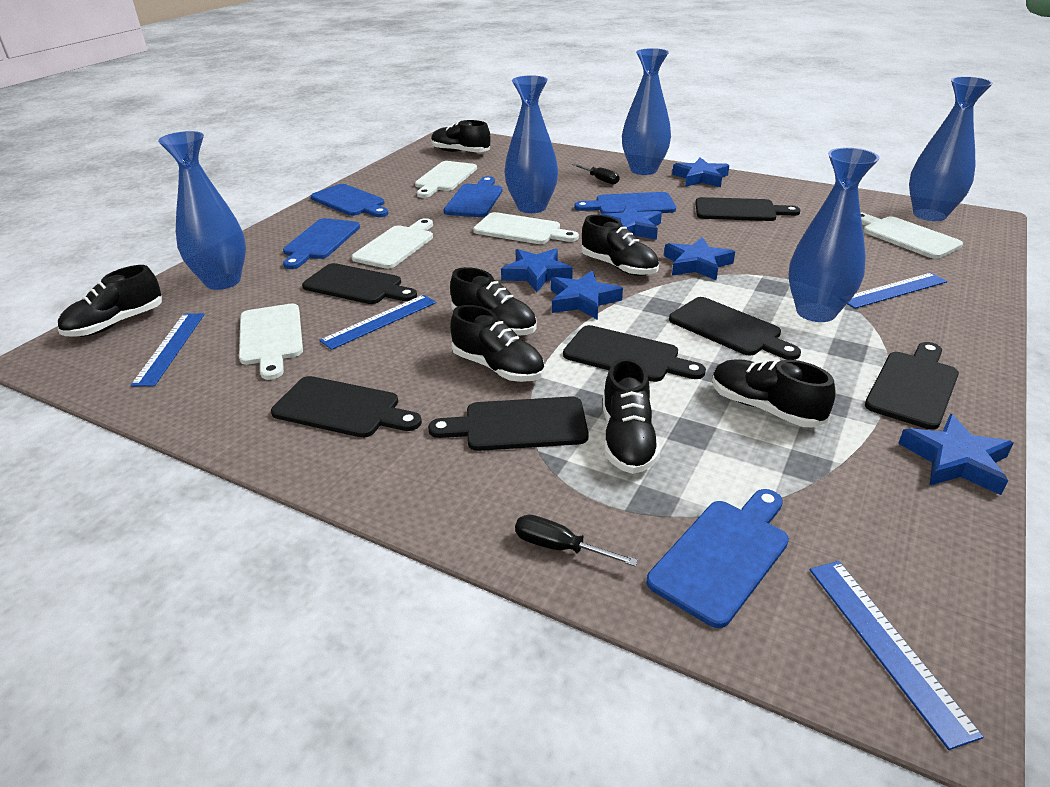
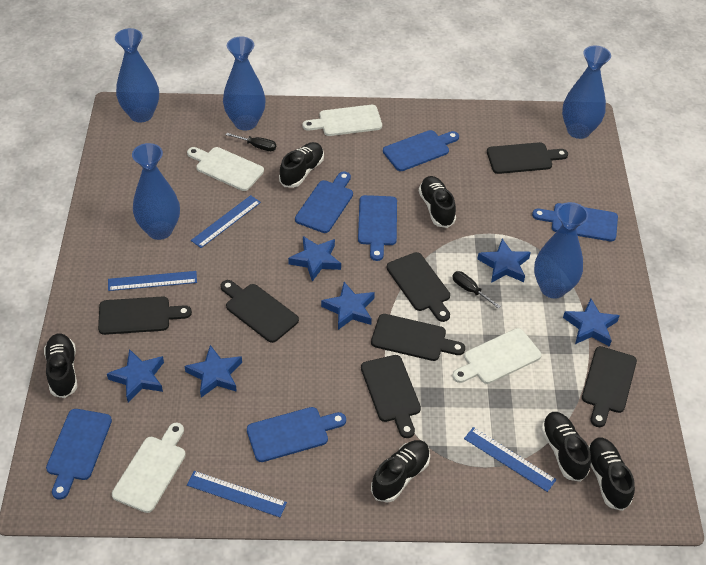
black shoe: [58,265,162,337] [431,120,490,152] [450,267,537,336] [450,305,545,382] [581,215,659,276] [603,358,660,474] [712,359,836,427] = 7 -> [44,333,77,398] [279,142,324,188] [371,440,430,503] [419,176,456,228] [541,412,591,482] [589,437,635,511] = 6
blue cutting board: [283,218,360,269] [311,184,389,217] [444,176,502,217] [574,192,676,214] [646,489,789,628] = 5 -> [46,409,112,499] [247,407,346,462] [295,171,353,233] [358,195,397,261] [383,130,459,171] [532,203,618,241] = 6
white cutting board: [239,304,303,380] [352,218,433,269] [415,161,477,198] [473,212,579,244] [860,212,963,259] = 5 -> [112,422,186,513] [187,147,264,191] [303,105,382,136] [452,328,541,384] = 4

